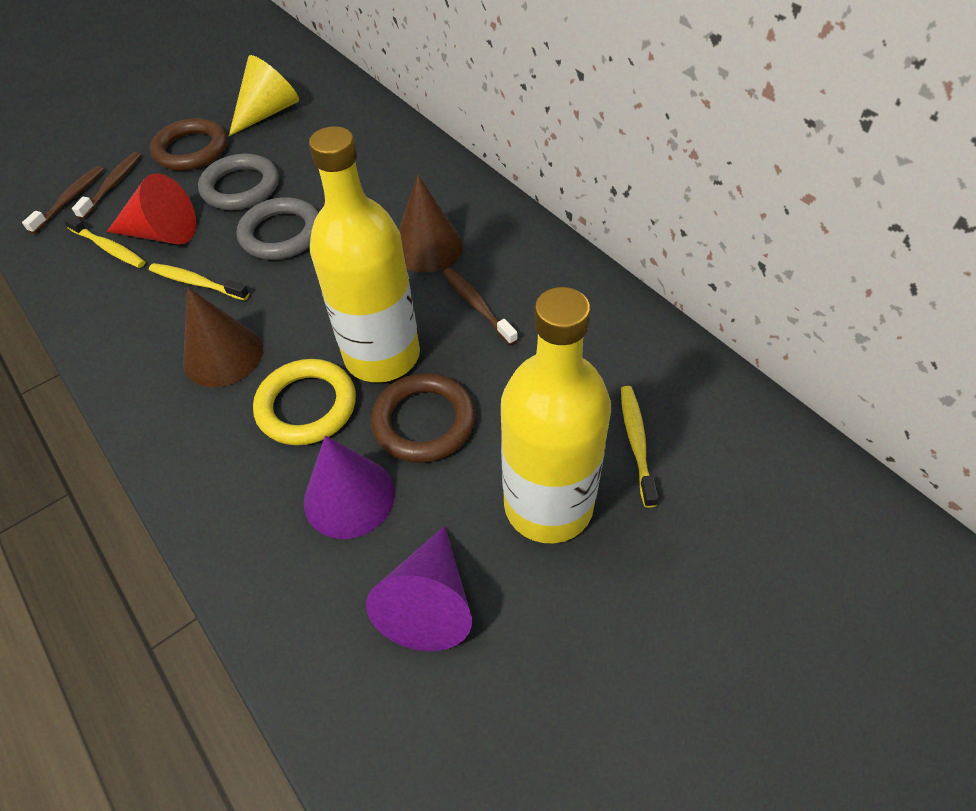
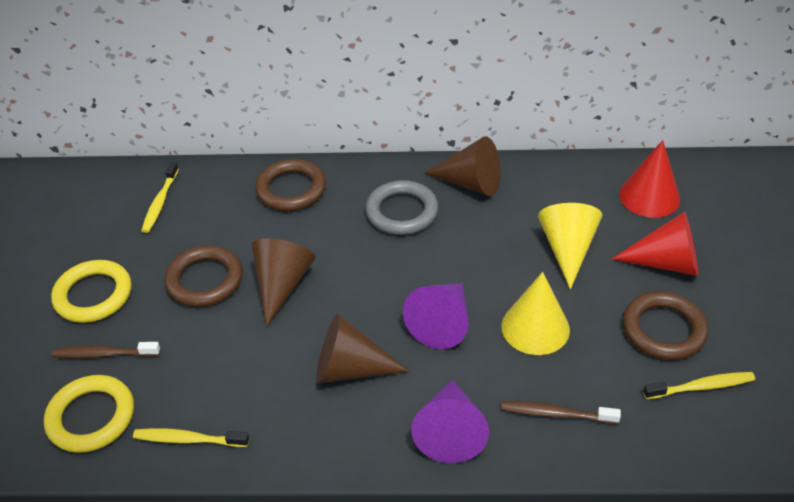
brown cone: [183,287,263,388] [399,175,463,273] = 2 -> [252,239,316,327] [316,314,410,383] [424,136,500,196] = 3
brown ring: [150,118,227,171] [371,373,476,463] = 2 -> [164,245,243,307] [255,159,326,211] [623,291,708,360] = 3
brown toothbrush: [22,166,104,234] [72,152,141,220] [443,268,518,345] = 3 -> [51,342,160,358] [501,401,621,424] = 2
grey ring: [198,153,279,210] [237,197,318,260] = 2 -> [365,180,439,235] = 1
red cone: [107,174,196,245] = 1 -> [611,212,698,276] [619,140,680,218] = 2
yellow bottle: [309,126,420,383] [501,287,611,543] = 2 -> none = 0
yellow cone: [229,55,299,136] = 1 -> [502,272,570,355] [538,203,603,289] = 2
yellow ring: [253,359,356,445] = 1 -> [44,375,134,453] [51,260,132,323] = 2

